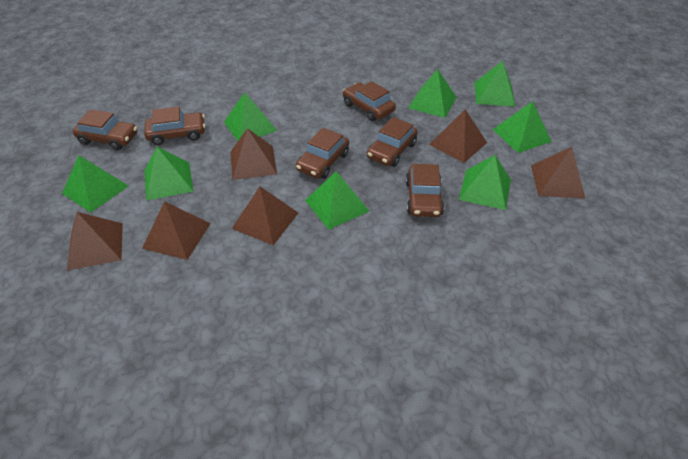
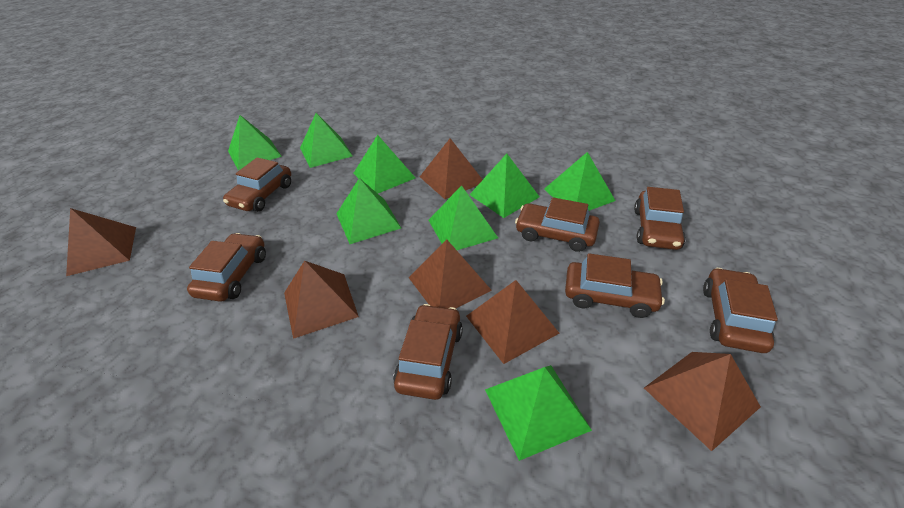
brown car: [73,109,138,150] [144,106,205,145] [296,128,349,179] [343,81,396,121] [367,117,418,167] [406,164,444,217] = 6 -> [187,233,266,302] [223,157,291,212] [393,304,463,400] [515,197,600,252] [565,253,665,318] [634,187,686,250] [703,268,778,353] = 7

